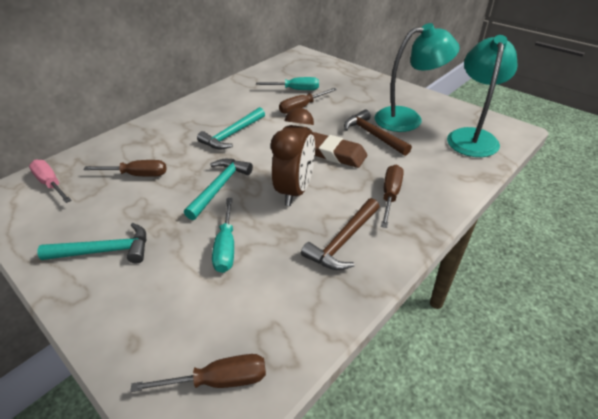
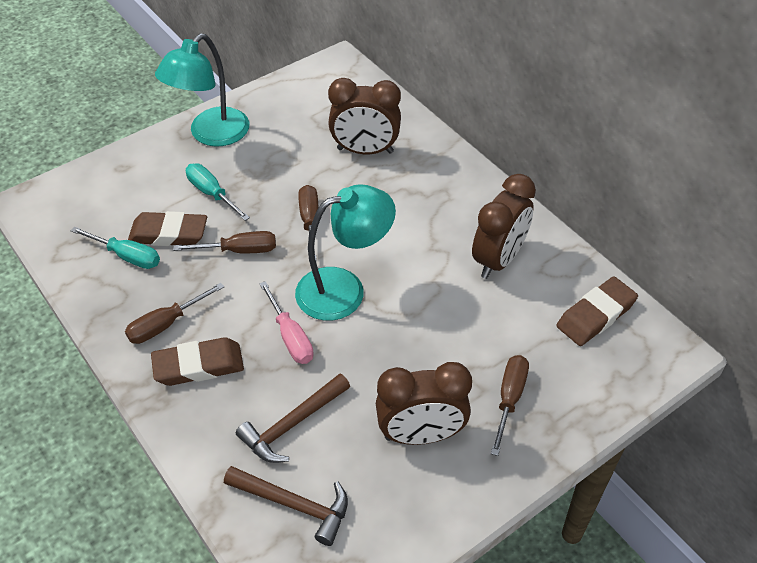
brown clock: [271,108,315,206] = 1 -> [328,78,401,154] [376,362,472,445] [472,174,536,279] = 3
brown eraser: [313,132,367,168] = 1 -> [128,211,207,246] [151,337,244,386] [556,277,638,346] = 3
turquoise hammer: [37,223,146,264] [184,159,253,220] [197,107,265,149] = 3 -> none = 0

